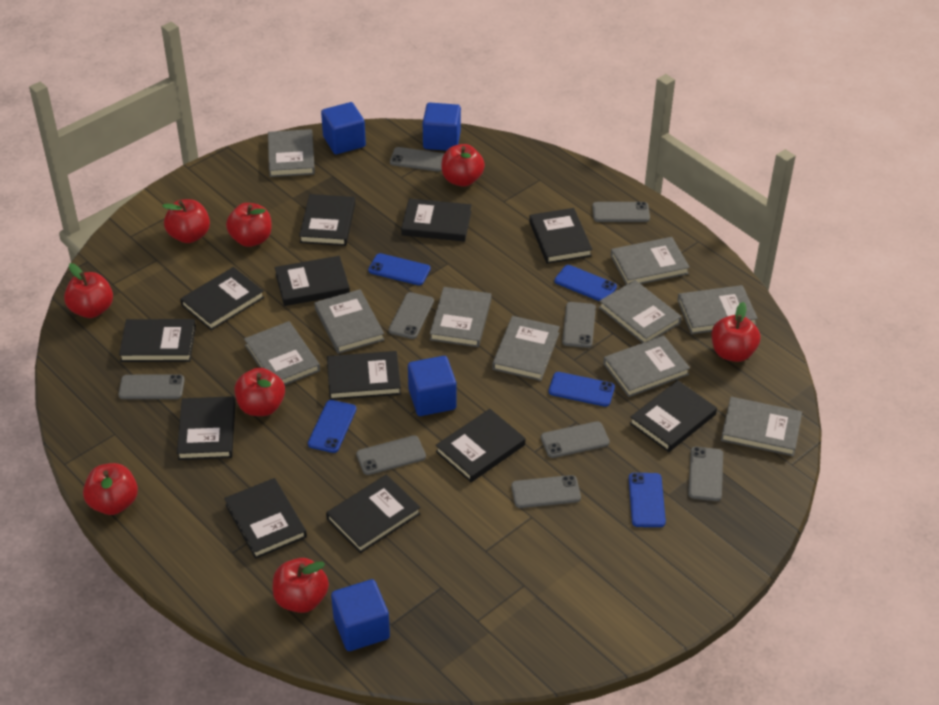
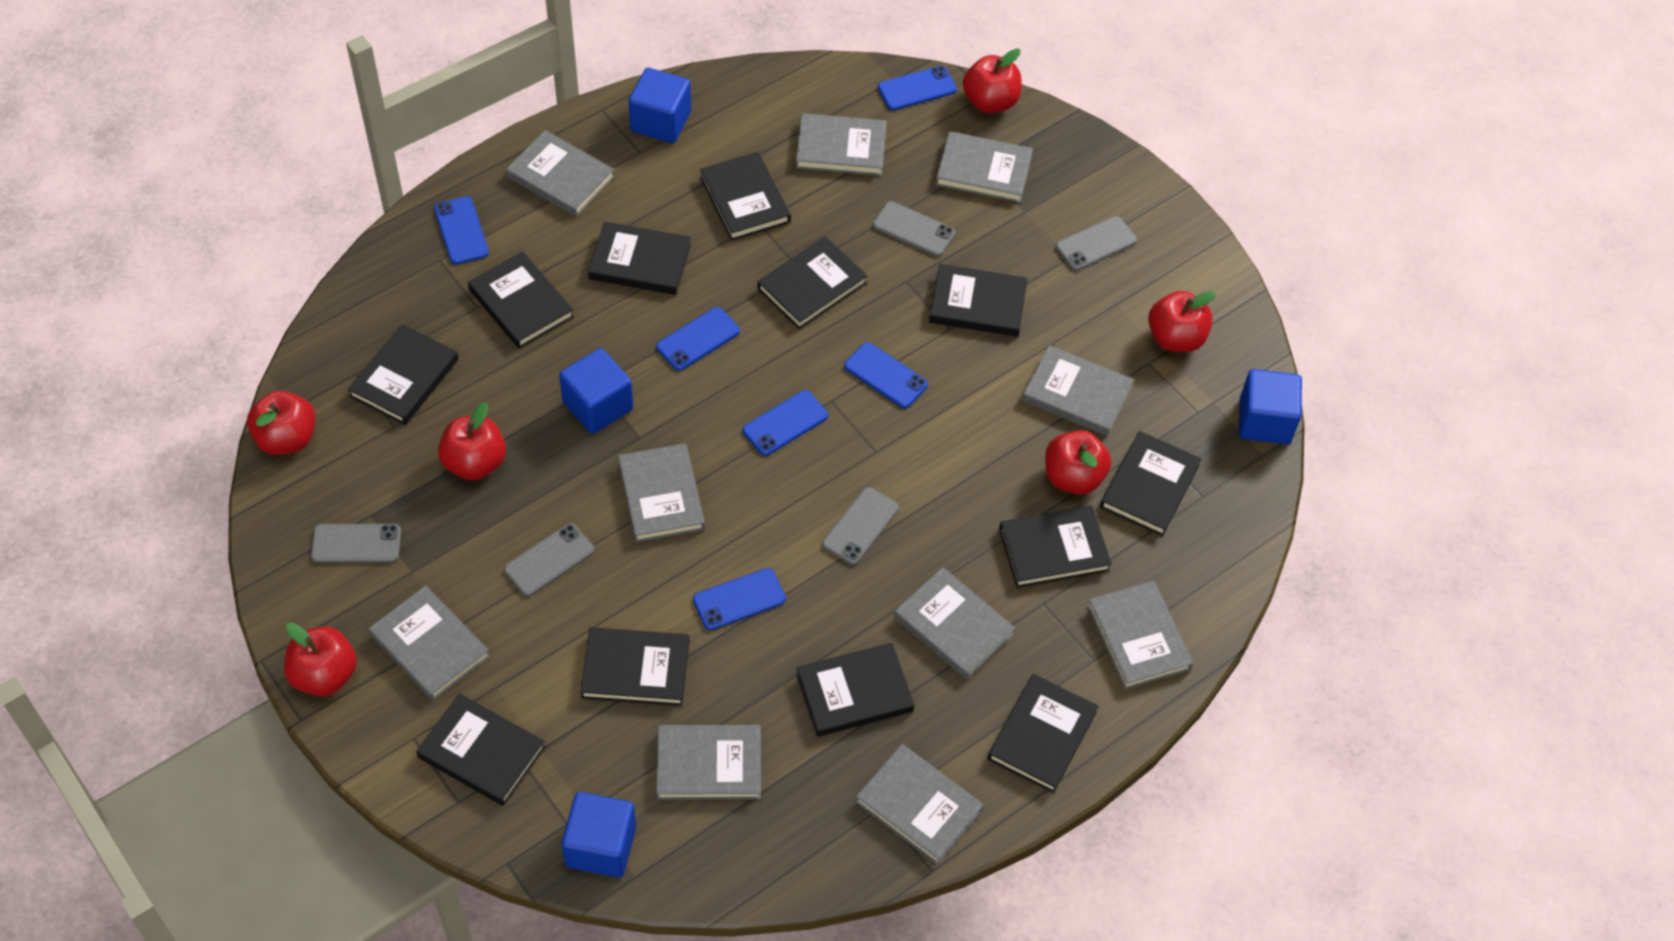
blue phone: [308,400,356,453] [368,253,431,285] [549,372,615,407] [554,265,617,301] [629,473,666,527] = 5 -> [434,196,489,264] [656,307,740,371] [693,568,786,630] [743,390,828,456] [844,342,928,408] [878,66,957,110] = 6
grey phone: [118,375,185,399] [356,435,426,475] [388,292,434,339] [390,147,444,172] [511,475,581,508] [541,421,610,458] [562,302,596,348] [592,202,650,222] [688,447,723,501] = 9 -> [311,524,401,563] [504,523,594,596] [822,487,899,565] [873,201,955,257] [1056,216,1137,271] = 5
red apple: [64,263,113,318] [83,463,138,515] [162,199,210,243] [226,203,272,247] [234,367,285,416] [273,558,329,613] [441,144,485,187] [711,302,760,362] = 8 -> [247,390,316,455] [284,622,357,696] [438,402,506,480] [963,49,1022,113] [1045,430,1111,495] [1148,291,1216,352] = 6

